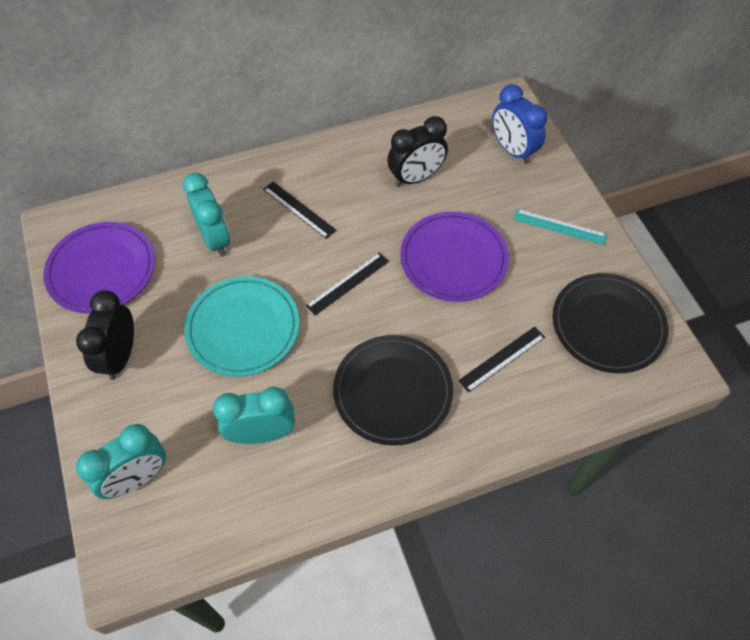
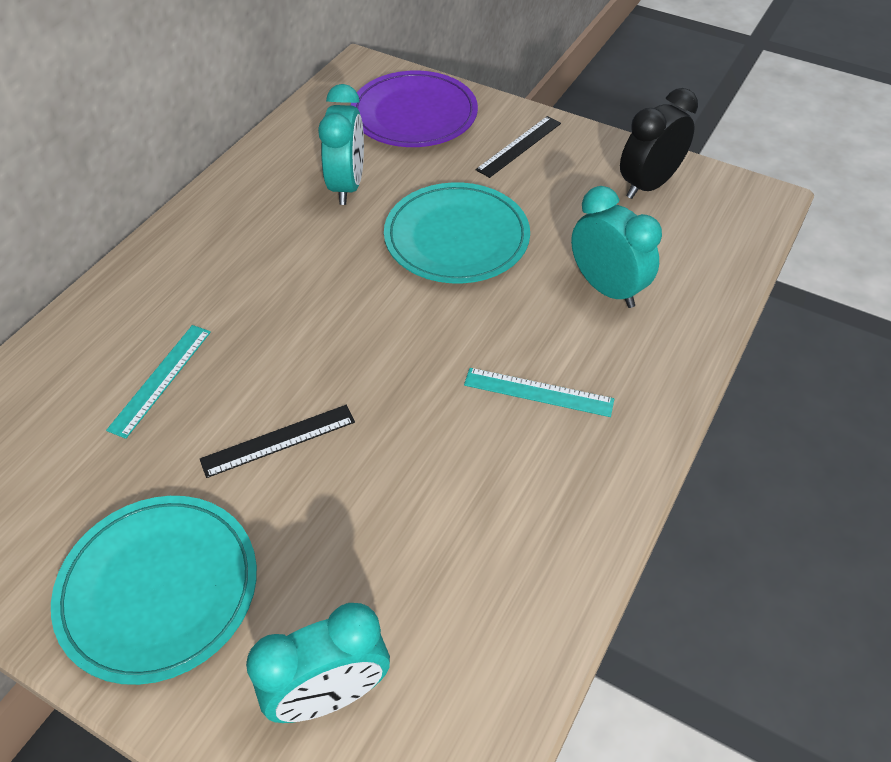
black clock: [76,290,134,380] [387,116,448,187] = 2 -> [620,88,698,199] = 1
black plate: [333,335,453,446] [553,273,668,373] = 2 -> none = 0
black ruler: [263,182,336,239] [306,252,389,316] [458,326,545,393] = 3 -> [200,405,355,478] [476,116,561,178] = 2
blue clock: [492,84,547,164] = 1 -> none = 0
purple plate: [43,222,155,313] [400,212,509,302] = 2 -> [351,71,478,147] = 1
turquoise plate: [184,276,299,377] = 1 -> [51,496,257,685] [384,182,530,283] = 2
turquoise ruler: [513,209,607,245] = 1 -> [106,325,211,439] [464,368,614,417] = 2

